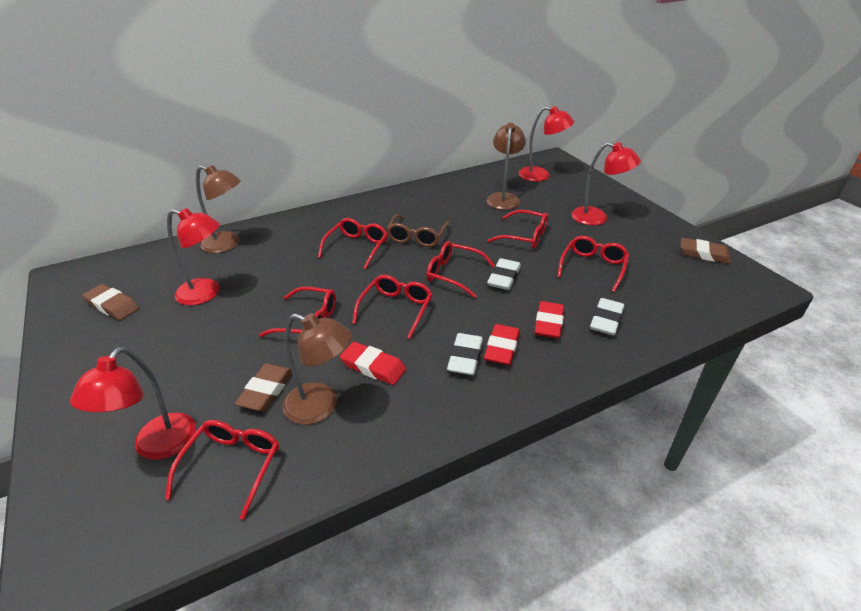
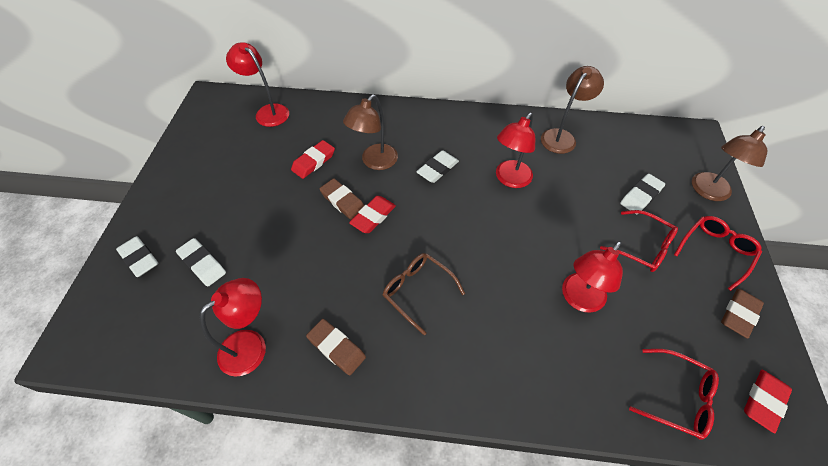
red glasses: [165,420,279,520] [259,287,336,337] [318,218,388,269] [352,275,432,339] [426,241,495,298] [487,210,548,249] [557,236,629,292] = 7 -> [600,210,678,272] [629,349,719,439] [674,216,762,291] = 3
white eraser: [447,333,483,375] [487,258,521,290] [590,298,624,336] = 3 -> [116,236,158,277] [176,238,226,287] [416,150,459,183] [620,174,665,214] = 4

